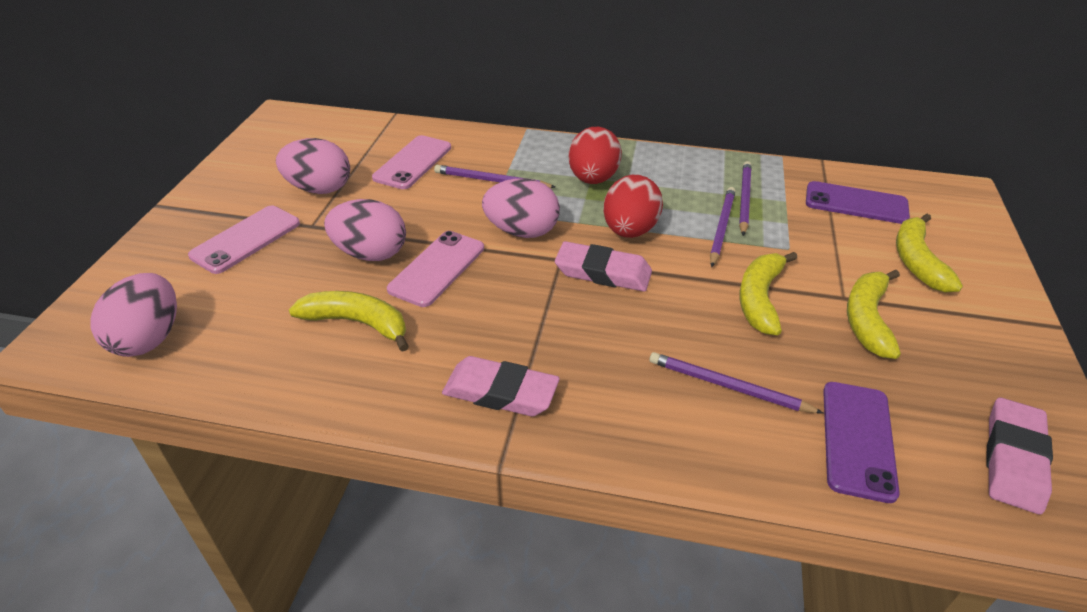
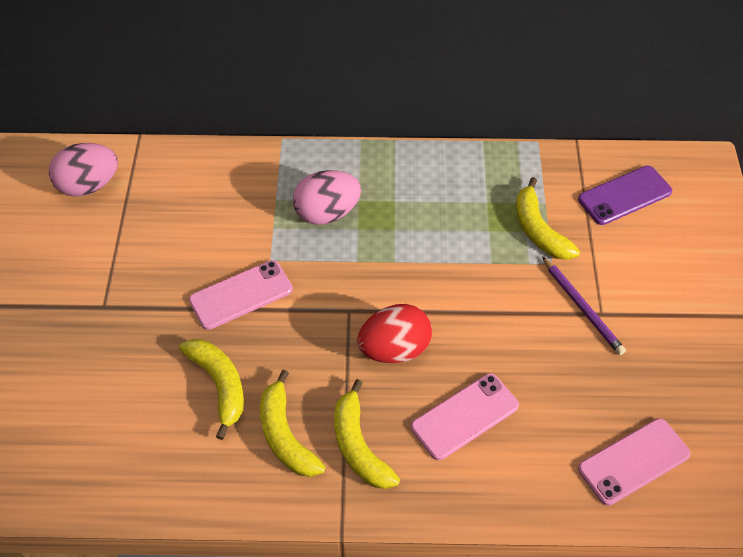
pink egg: [91,273,177,357] [276,138,350,194] [324,199,406,261] [482,178,560,238] = 4 -> [49,143,118,197] [293,170,361,225] = 2
pink eraser: [442,356,560,416] [555,241,652,292] [986,397,1053,514] = 3 -> none = 0
purple pencil: [434,165,556,188] [649,352,823,413] [710,187,736,267] [739,161,752,236] = 4 -> [542,256,626,355] = 1
purple phone: [806,181,910,224] [823,382,900,503] = 2 -> [578,166,672,225] = 1
red egg: [569,127,622,184] [603,175,663,238] = 2 -> [357,304,432,363] = 1

